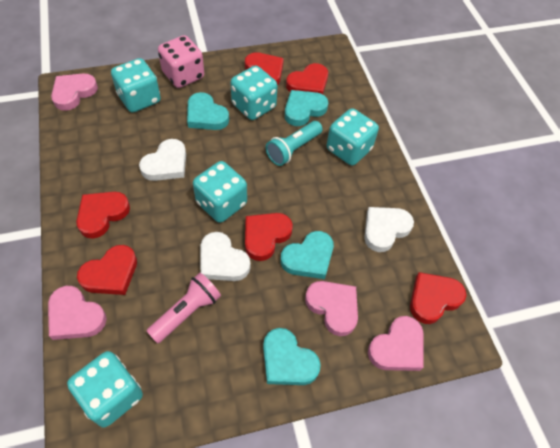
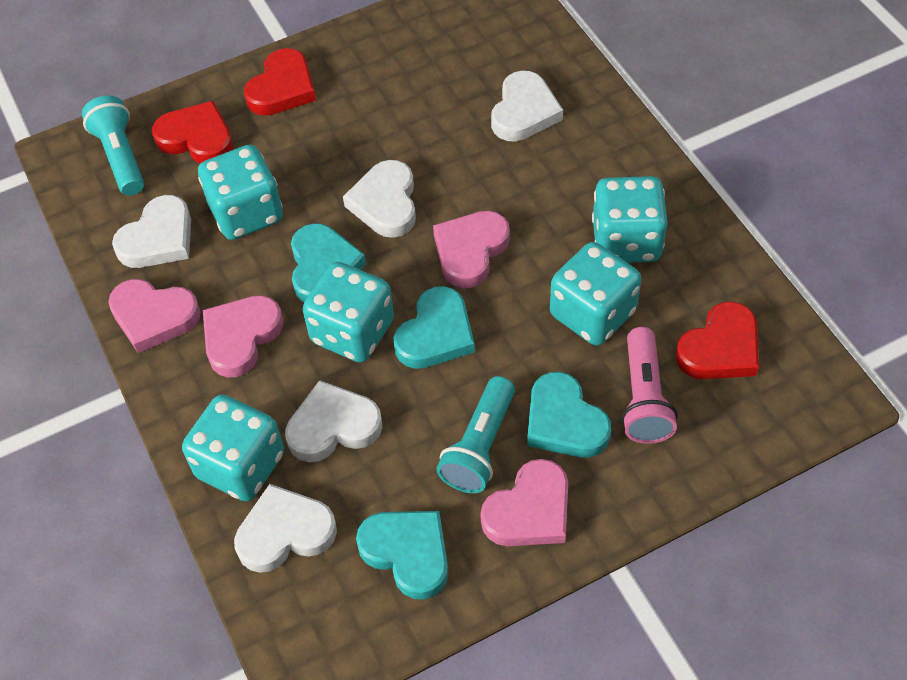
pink dice: [158,35,204,88] = 1 -> none = 0
red heart: [76,192,130,239] [77,245,137,295] [245,52,284,85] [245,213,293,261] [286,63,328,94] [410,272,467,324] = 6 -> [152,101,233,163] [244,48,316,116] [676,301,759,379] = 3
turquoise flashlight: [266,121,322,166] = 1 -> [82,95,144,196] [436,376,515,493] = 2
white heart: [139,139,186,181] [201,232,251,281] [364,207,414,252] = 3 -> [112,195,191,268] [234,484,337,573] [285,380,383,462] [343,160,416,238] [491,71,563,142] = 5

